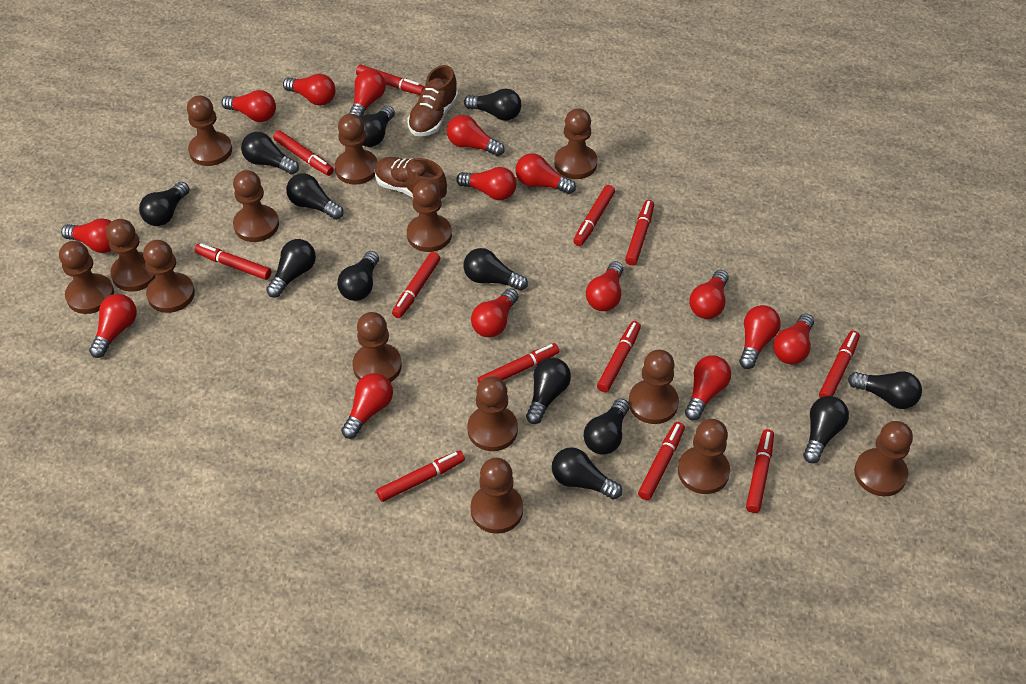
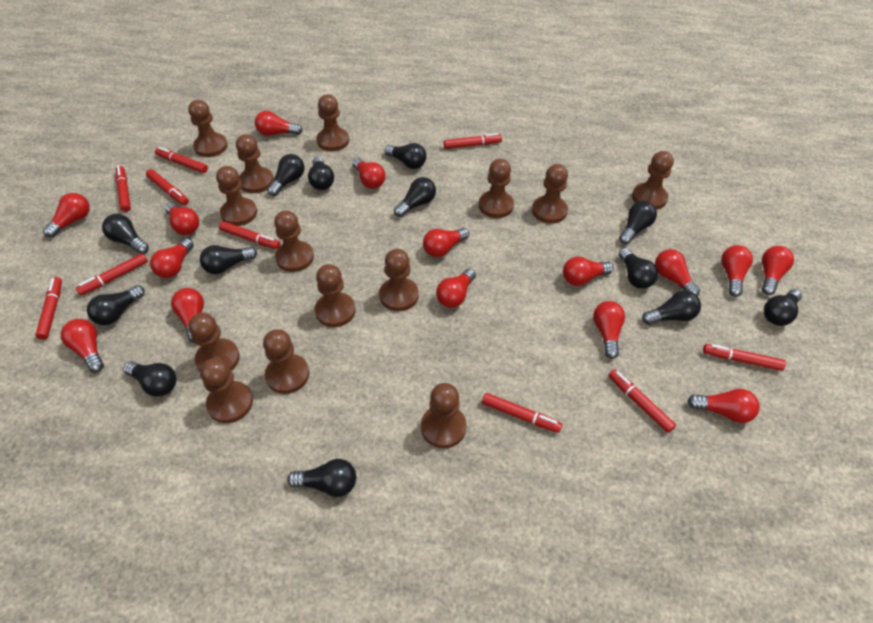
brown shoe: [375,157,447,200] [407,65,458,136] = 2 -> none = 0
red marker: [195,243,271,280] [273,131,334,176] [356,65,424,95] [376,451,465,502] [392,252,440,318] [478,343,559,383] [573,185,615,246] [597,321,641,392] [625,200,654,265] [638,422,685,500] [746,429,774,513] [819,331,860,398] = 12 -> [35,277,62,340] [76,253,148,296] [116,166,131,212] [146,169,189,205] [155,147,208,173] [219,221,280,249] [444,133,502,149] [482,393,562,433] [608,369,676,433] [703,344,786,371] = 10

